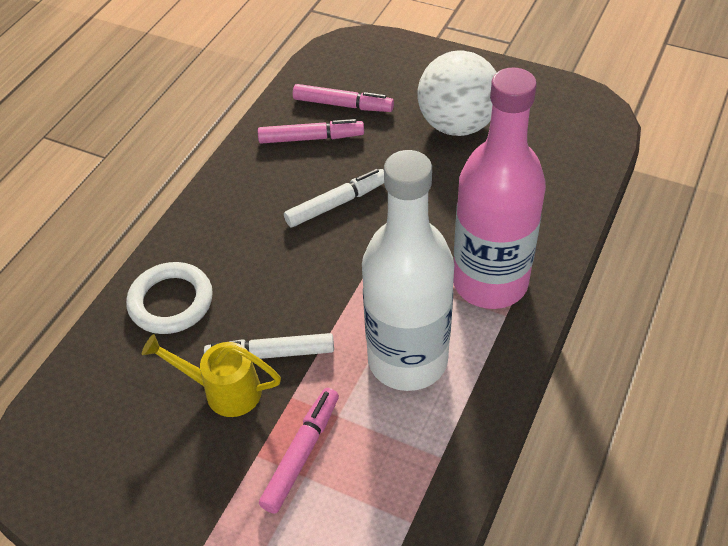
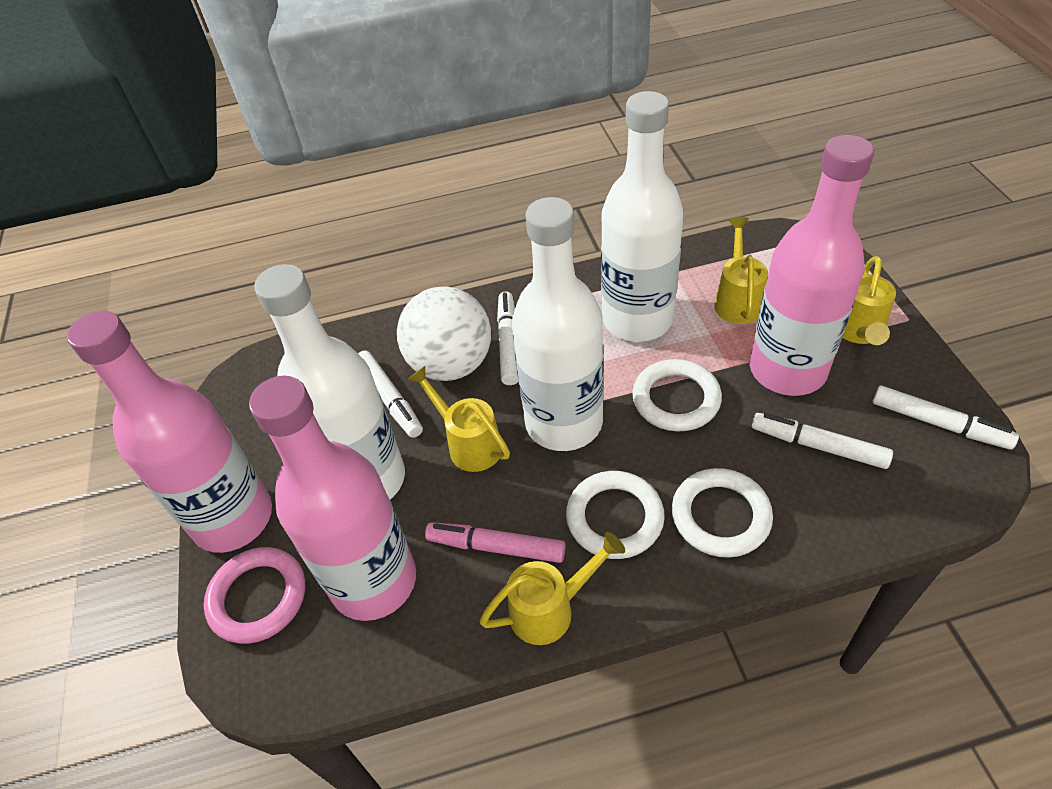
pink bottle: [453,68,546,309] = 1 -> [67,310,272,553] [249,376,416,621] [750,135,874,396] = 3
pink marker: [258,119,364,144] [259,388,339,514] [293,84,394,112] = 3 -> [425,522,566,563] = 1
pink ring: none = 0 -> [204,547,305,644] = 1
white bottle: [362,150,454,391] = 1 -> [254,264,405,499] [512,197,604,451] [601,91,684,342] = 3
white marker: [204,333,334,359] [284,169,384,227] = 2 -> [358,351,423,438] [497,291,518,385] [752,413,893,469] [873,386,1019,450] = 4
white ring: [126,262,213,334] = 1 -> [566,471,665,559] [632,359,722,431] [672,468,773,558] = 3
yellow watering can: [142,334,281,417] = 1 -> [407,366,510,472] [479,532,625,645] [714,217,768,324] [842,256,896,345] = 4

